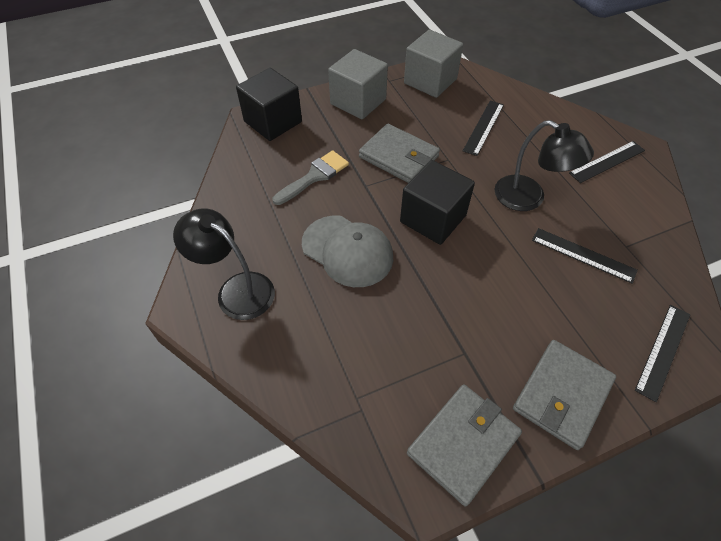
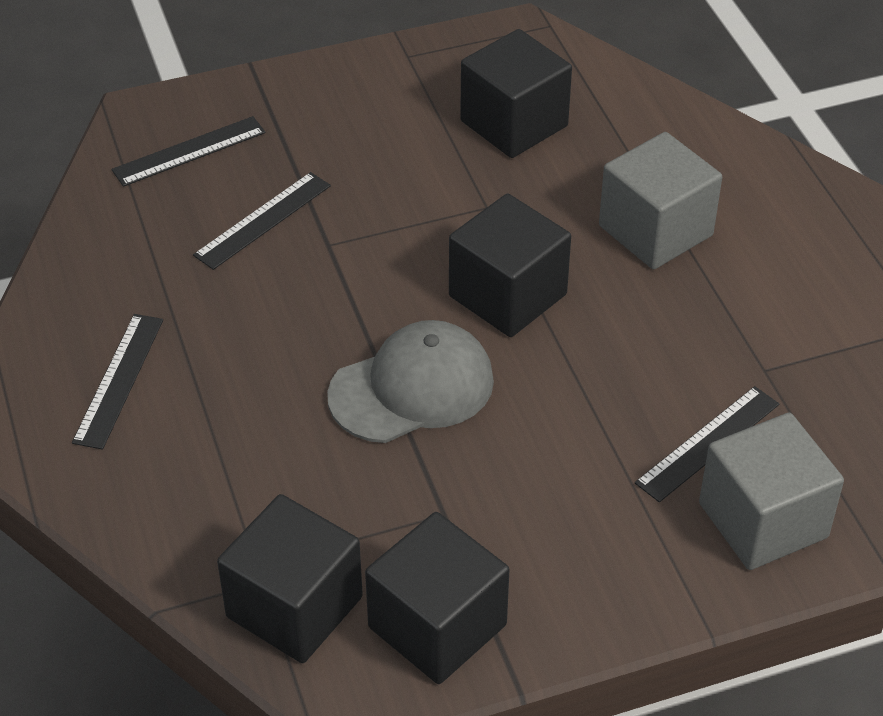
black cube: [236,68,302,141] [400,160,475,245] = 2 -> [217,494,363,663] [365,512,510,684] [449,194,571,337] [460,29,572,158] = 4
black lamp: [173,208,275,320] [494,120,594,211] = 2 -> none = 0
grey brush: [273,150,349,205] = 1 -> none = 0
grey wallet: [359,124,440,183] [407,385,522,507] [513,340,616,450] = 3 -> none = 0

